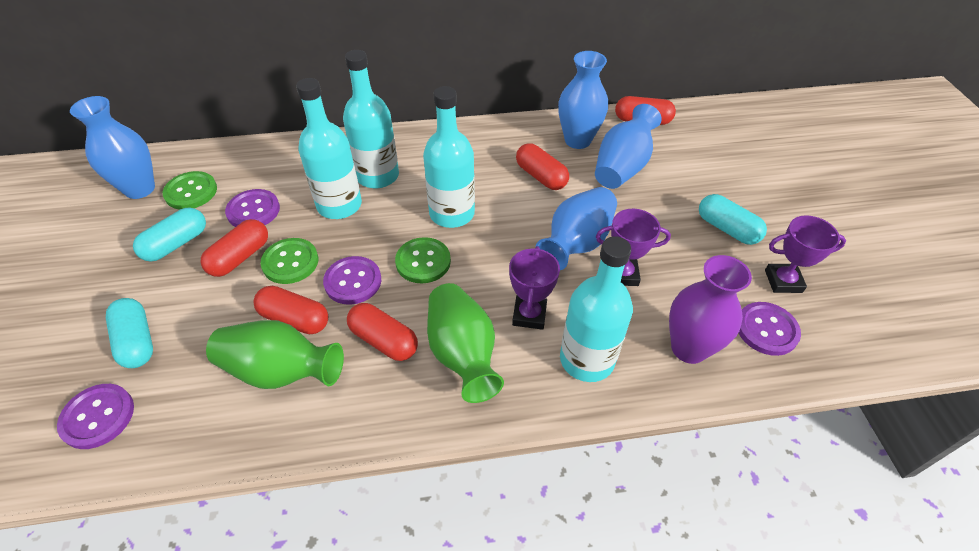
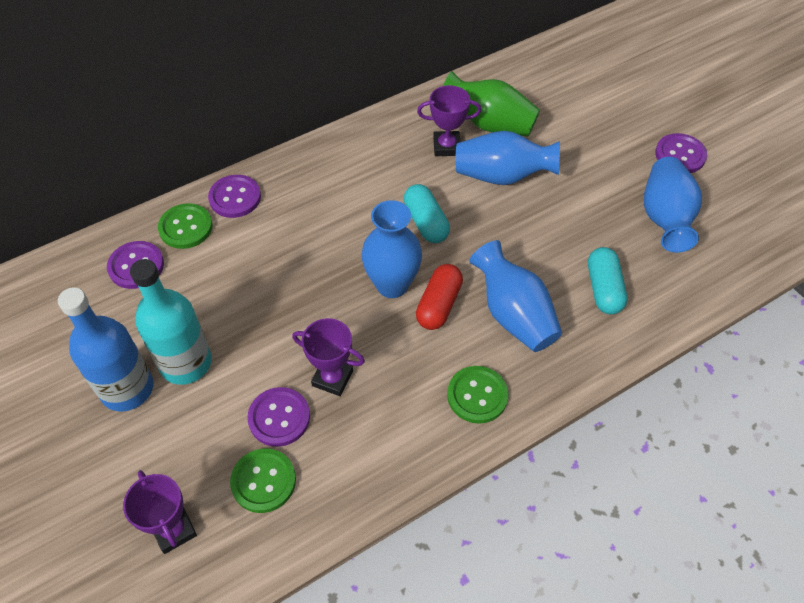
blue bottle: none = 0 -> [58,287,153,412] = 1
green vase: [206,320,344,389] [427,283,504,403] = 2 -> [443,71,540,136] = 1
purple vase: [669,255,752,364] = 1 -> none = 0
red capsule: [201,219,268,277] [254,286,328,334] [347,303,418,361] [516,143,569,190] [615,96,676,125] = 5 -> [416,264,463,330] = 1
turquoise bottle: [296,78,362,219] [343,50,399,188] [423,86,475,228] [560,236,633,382] = 4 -> [130,259,212,385] = 1
turquoise capsule: [106,298,153,368] [133,207,206,262] [699,194,767,245] = 3 -> [404,184,450,243] [588,247,627,314] = 2

